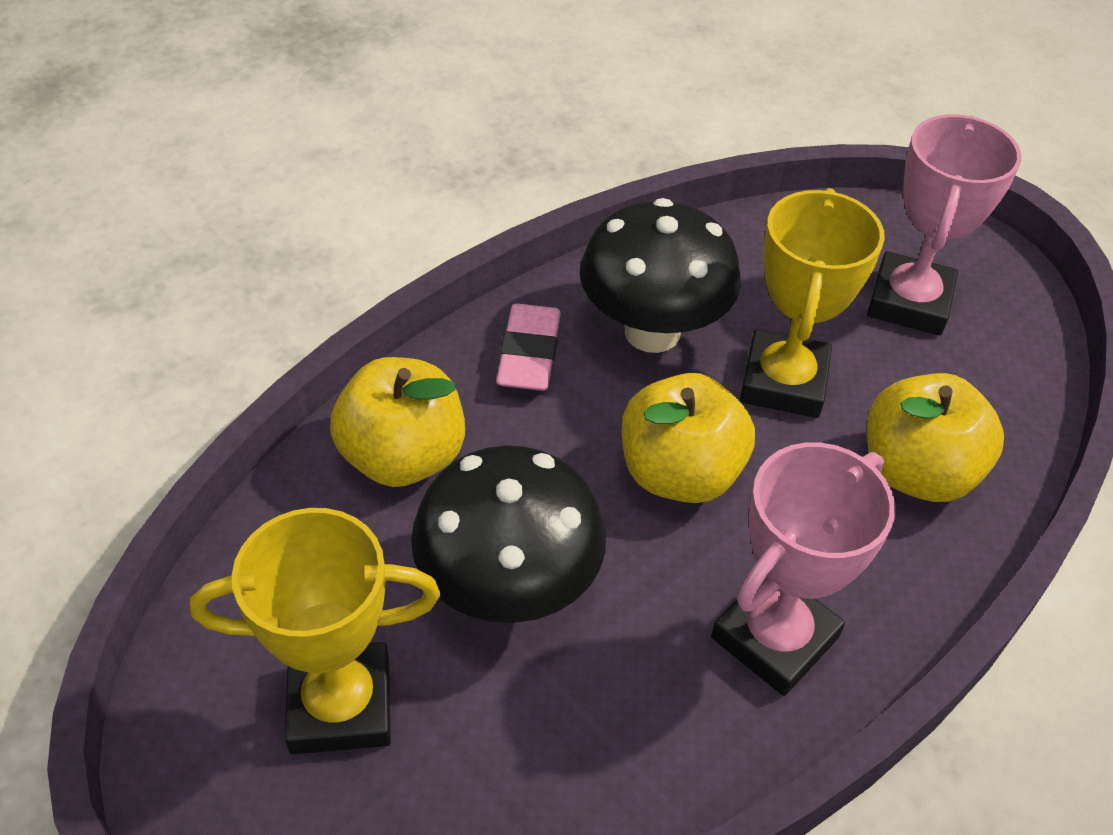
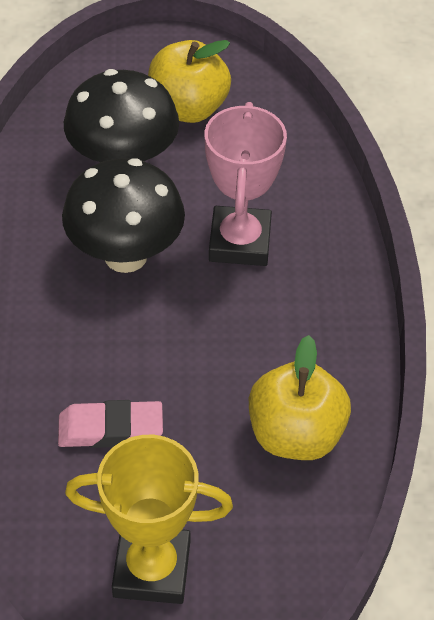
pink trophy: [711,442,895,696] [867,114,1022,336] = 2 -> [204,102,287,266] = 1
yellow apple: [330,357,465,487] [622,373,755,503] [867,373,1004,502] = 3 -> [148,40,231,123] [249,335,351,460] = 2
yellow trophy: [190,508,440,754] [740,188,885,418] = 2 -> [65,435,233,604] = 1

